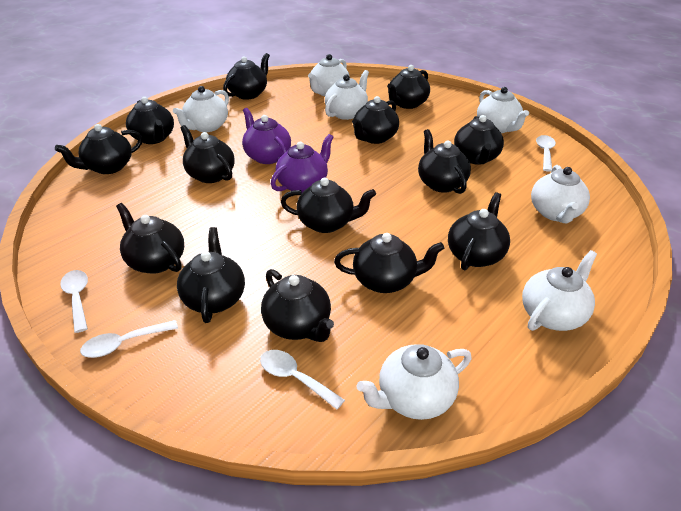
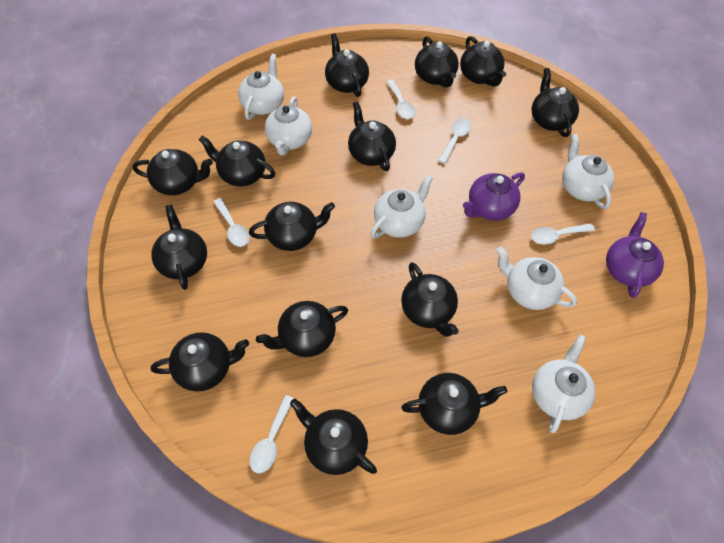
white spoon: [60,270,88,333] [80,320,178,358] [260,350,345,410] [536,135,556,172] = 4 -> [213,198,250,247] [249,395,294,473] [386,80,415,119] [438,118,472,164] [531,224,595,245] = 5
white teapot: [173,86,229,132] [308,54,350,96] [325,70,369,120] [357,344,472,420] [477,87,529,133] [522,250,597,331] [531,165,590,223] = 7 -> [238,54,284,120] [265,96,312,155] [370,175,433,238] [496,246,577,310] [532,335,595,433] [562,134,614,209] = 6

